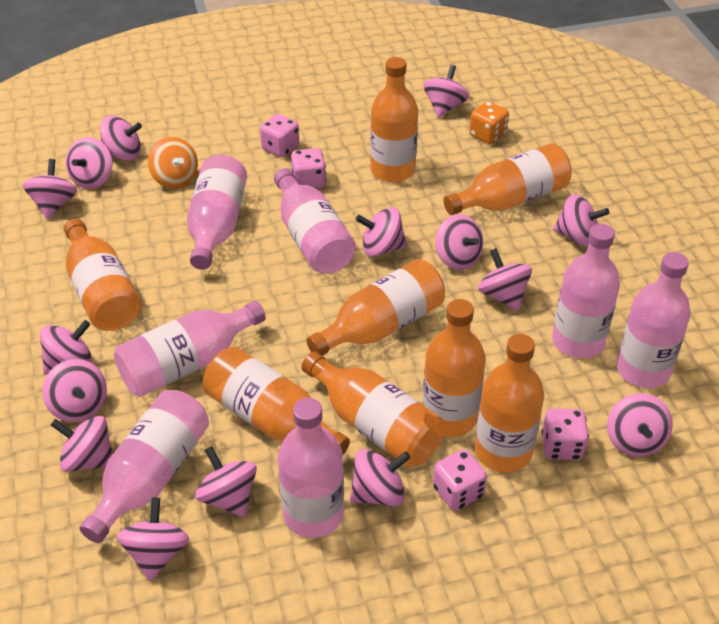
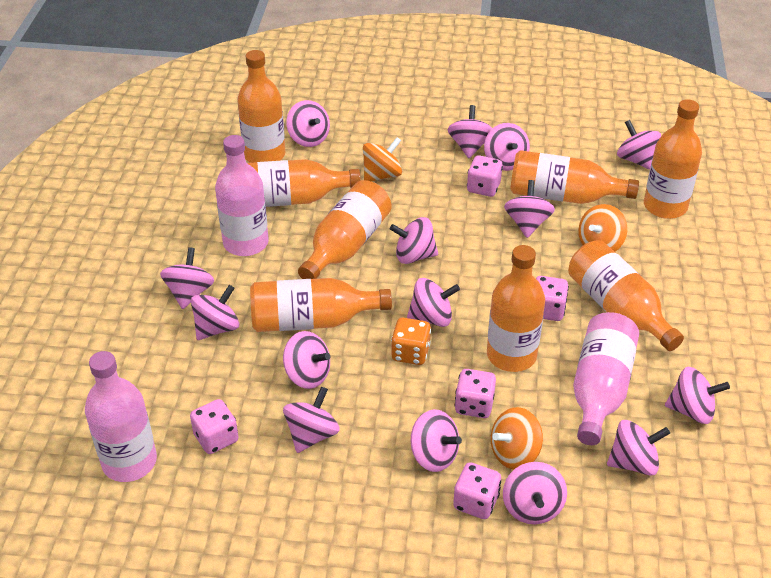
orange spinning top: [148,137,198,189] = 1 -> [363,137,402,181] [491,407,543,470] [578,204,627,252] = 3
pink bottle: [79,390,209,543] [114,301,266,397] [187,155,247,270] [274,168,356,274] [278,398,344,538] [552,224,620,358] [617,252,691,388] = 7 -> [85,351,157,482] [215,135,269,256] [573,312,639,445] = 3
pink dice: [260,114,299,157] [291,148,326,189] [433,449,487,511] [542,408,589,460] = 4 -> [190,399,238,454] [453,462,501,519] [455,369,496,418] [467,155,503,197] [536,276,569,321] = 5

